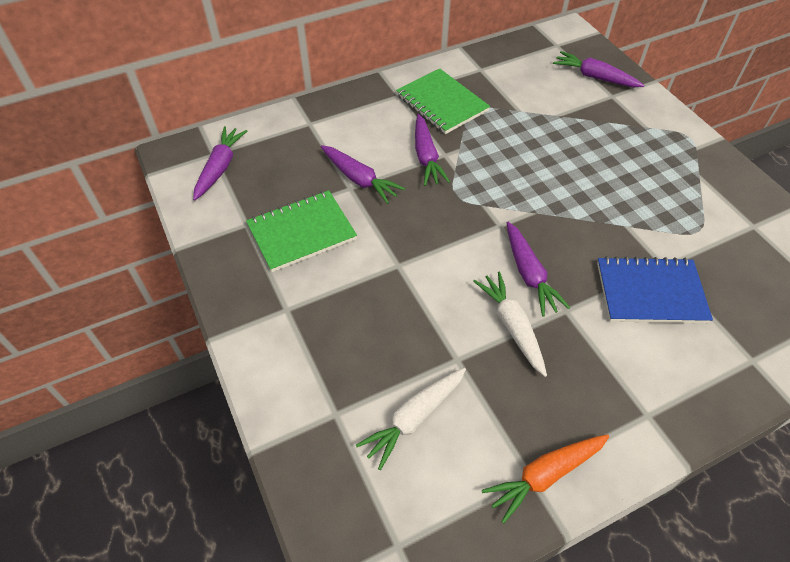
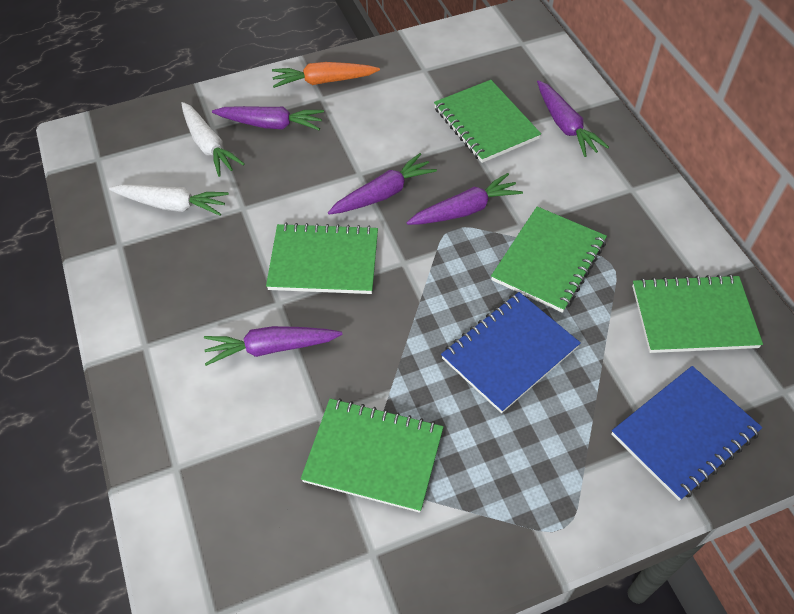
blue notebook: [597,256,713,323] = 1 -> [441,292,581,413] [611,366,763,501] = 2
green notebook: [246,190,357,272] [396,68,490,134] = 2 -> [266,223,378,294] [301,398,443,513] [434,80,541,163] [491,207,607,313] [632,274,763,353] = 5

